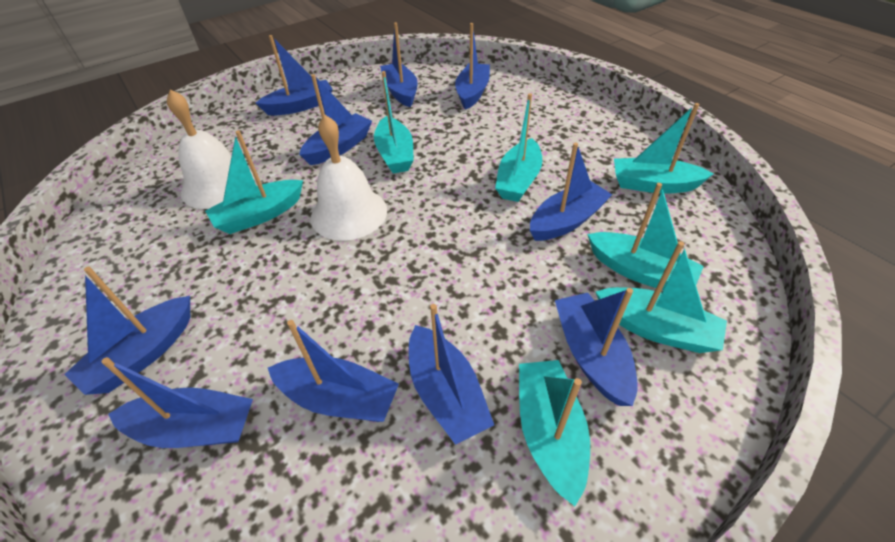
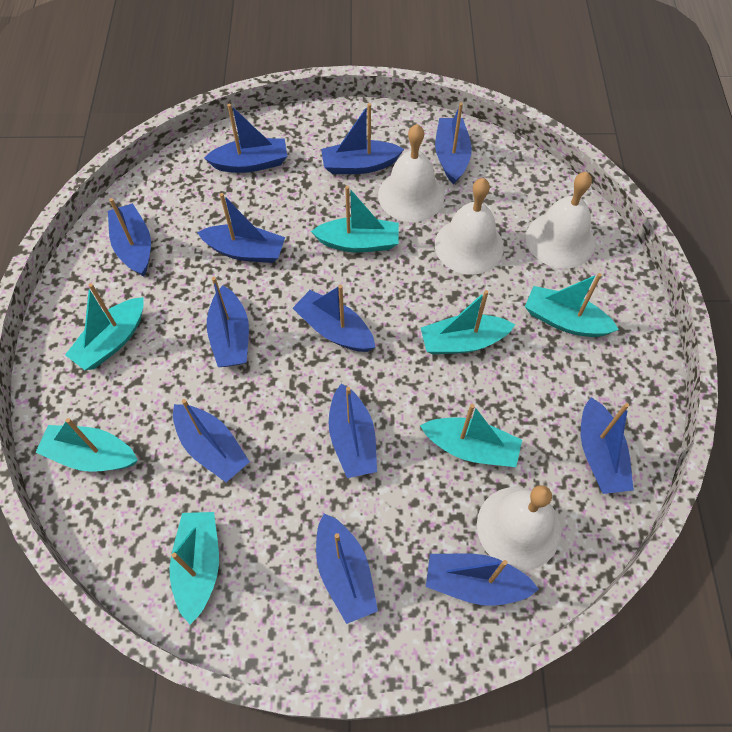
blue boat: [64,267,190,395] [101,357,253,448] [256,35,333,116] [268,320,399,422] [299,74,372,165] [380,22,418,107] [409,304,494,445] [455,23,490,110] [530,143,613,241] [555,288,638,406] = 10 -> [108,198,151,276] [173,399,250,482] [197,193,285,263] [204,104,287,173] [207,277,249,367] [293,285,375,352] [316,513,378,624] [321,103,404,174] [328,384,377,478] [426,553,539,606] [435,102,472,184] [581,397,634,494] = 12
white bell: [167,89,254,209] [311,115,387,241] = 2 -> [378,124,445,222] [435,178,504,275] [477,485,561,570] [526,172,595,269] = 4

